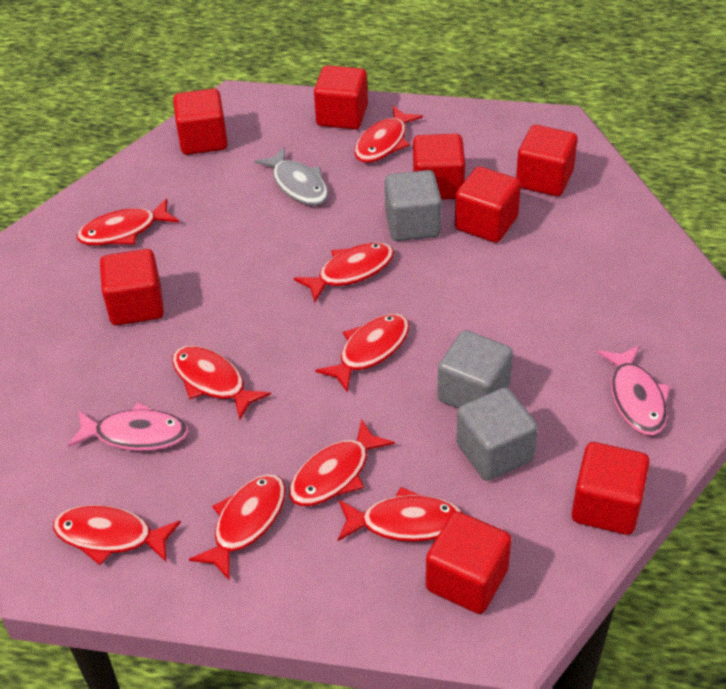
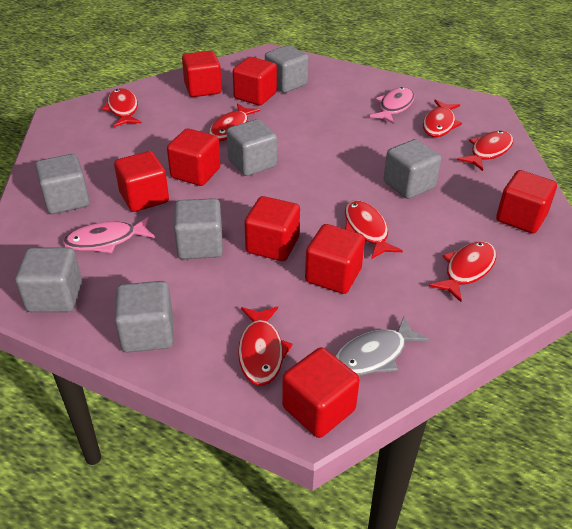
grey cube: [385,170,442,241] [437,330,513,409] [456,387,538,481] = 3 -> [15,247,82,312] [35,154,90,214] [115,281,173,352] [174,198,223,259] [227,119,277,176] [265,45,309,93] [384,139,441,199] = 7
red fish: [53,505,181,565] [77,198,179,246] [172,346,271,419] [189,474,286,581] [289,419,395,506] [294,242,394,303] [315,314,409,393] [338,487,463,542] [354,106,423,163] = 9 -> [102,88,142,127] [209,103,260,141] [238,306,293,386] [345,200,403,259] [423,100,462,137] [429,241,496,302] [457,131,513,171] = 7

